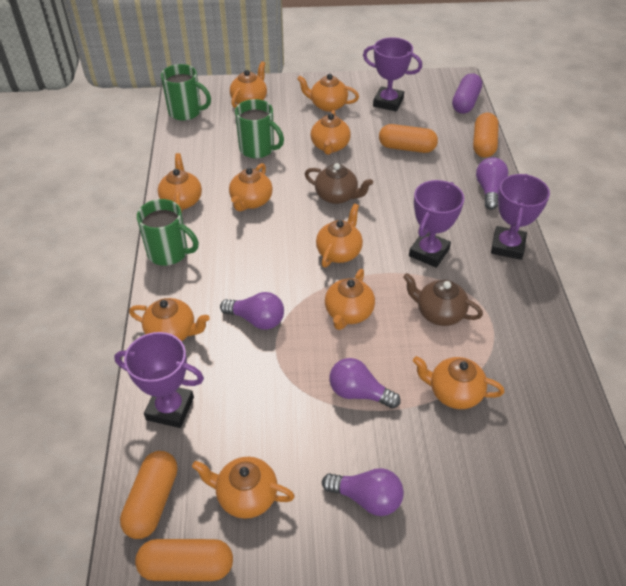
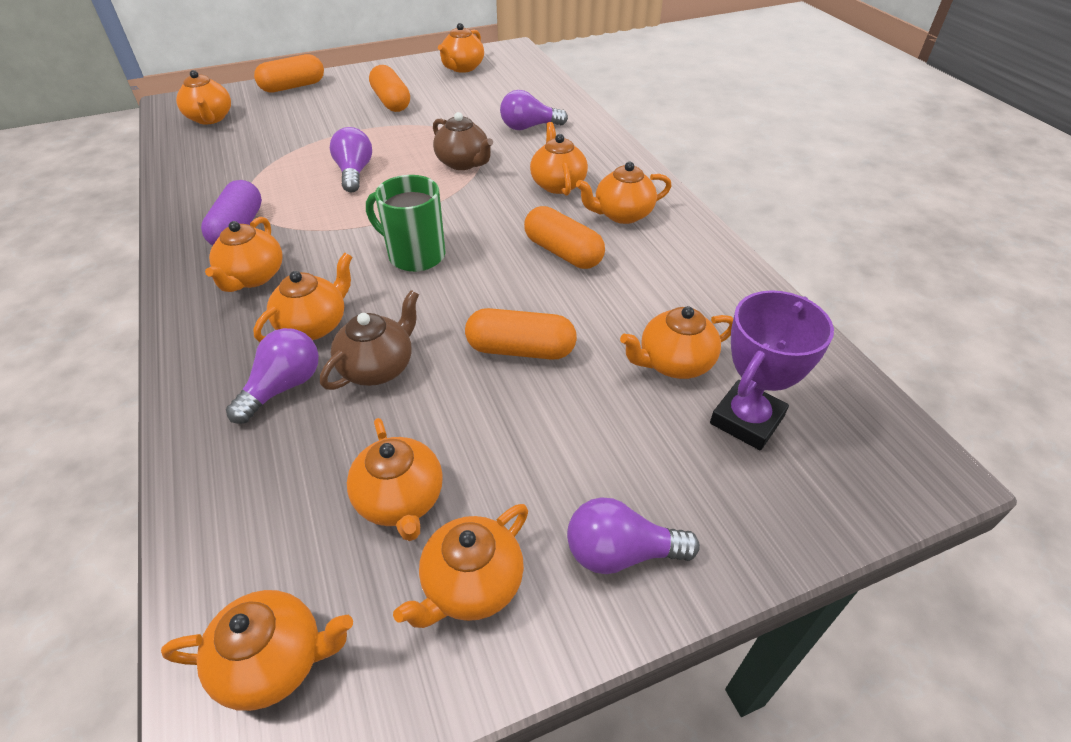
green mug: [137,199,199,266] [161,64,211,121] [235,99,284,158] = 3 -> [366,175,445,272] = 1
purple trophy: [114,332,204,428] [363,37,422,112] [409,180,464,268] [491,174,550,260] = 4 -> [710,290,834,450] = 1

